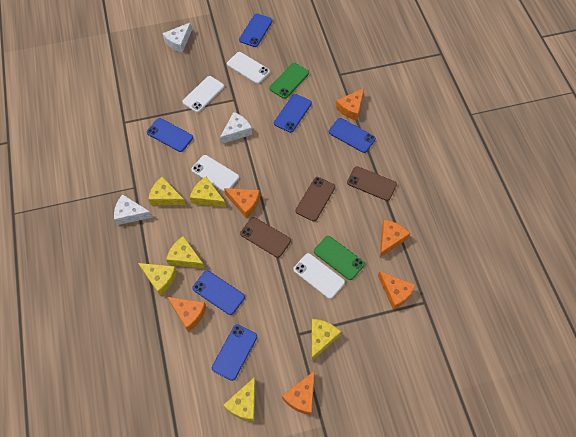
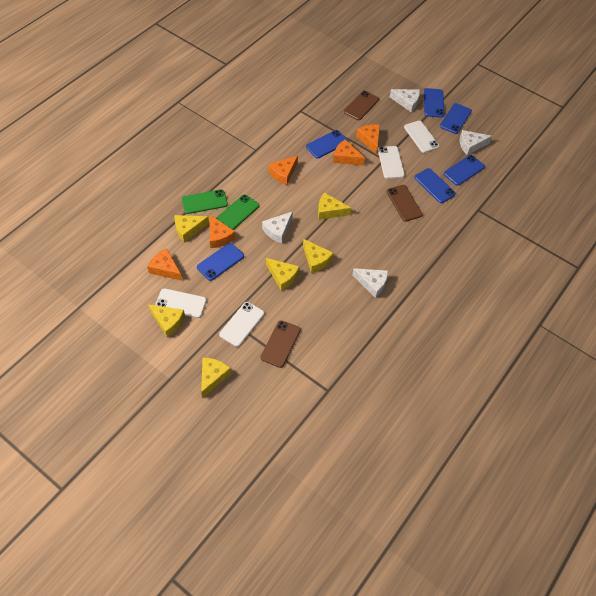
orange cheese: [167,297,206,332] [224,188,260,218] [282,371,314,415] [336,88,364,120] [378,271,416,309] [380,220,410,257] = 6 -> [147,248,182,281] [210,215,235,248] [269,156,298,185] [333,140,365,165] [356,124,380,154] = 5
white cheese: [114,194,153,225] [162,22,192,53] [220,112,252,144] = 3 -> [262,211,293,244] [352,268,388,298] [390,89,420,112] [460,130,492,155] = 4

